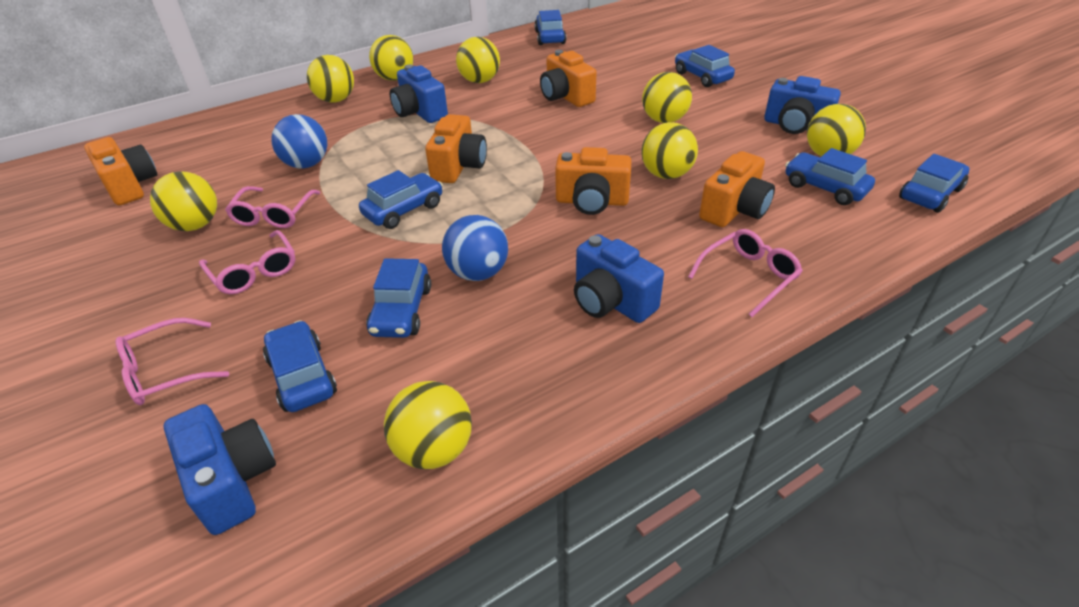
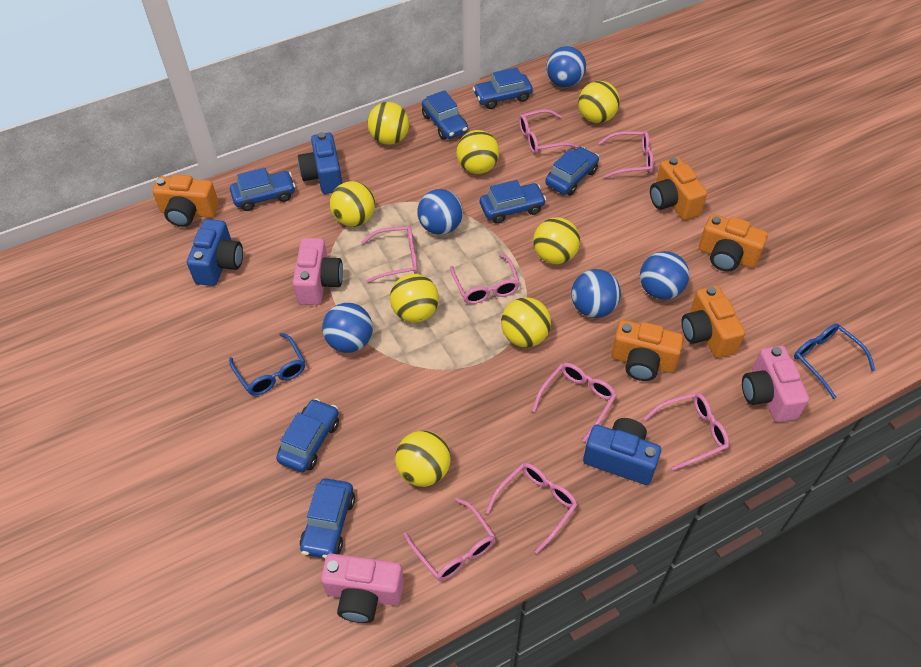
blue ball: [271,114,327,169] [442,215,508,281] = 2 -> [322,303,373,353] [418,189,463,235] [546,46,586,88] [571,269,621,318] [640,251,689,300] = 5
blue camera: [163,404,276,535] [390,64,448,123] [574,234,664,323] [764,76,841,134] = 4 -> [187,219,243,286] [298,132,342,194] [583,418,661,485] = 3
blue glasses: none = 0 -> [229,333,305,395] [794,323,875,399] = 2
pink camera: none = 0 -> [293,238,343,305] [321,554,404,623] [742,346,809,422] = 3
pink glasses: [115,318,229,405] [199,230,295,294] [225,186,320,228] [688,229,803,317] = 4 -> [361,226,418,283] [403,498,496,581] [450,254,520,304] [485,463,577,554] [519,109,578,154] [532,363,617,442] [598,131,654,178] [644,392,729,471] = 8

